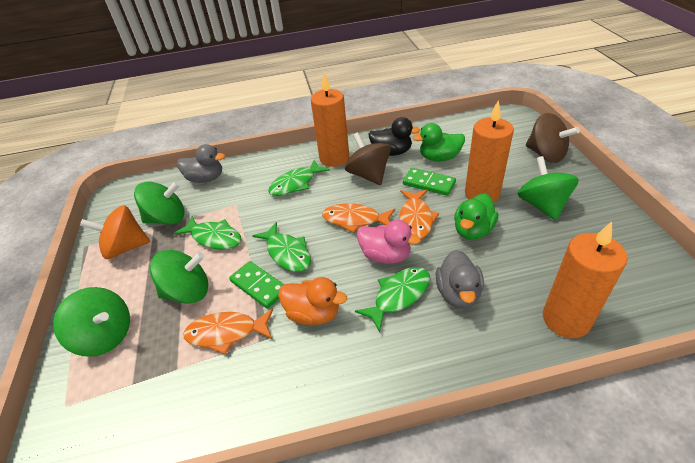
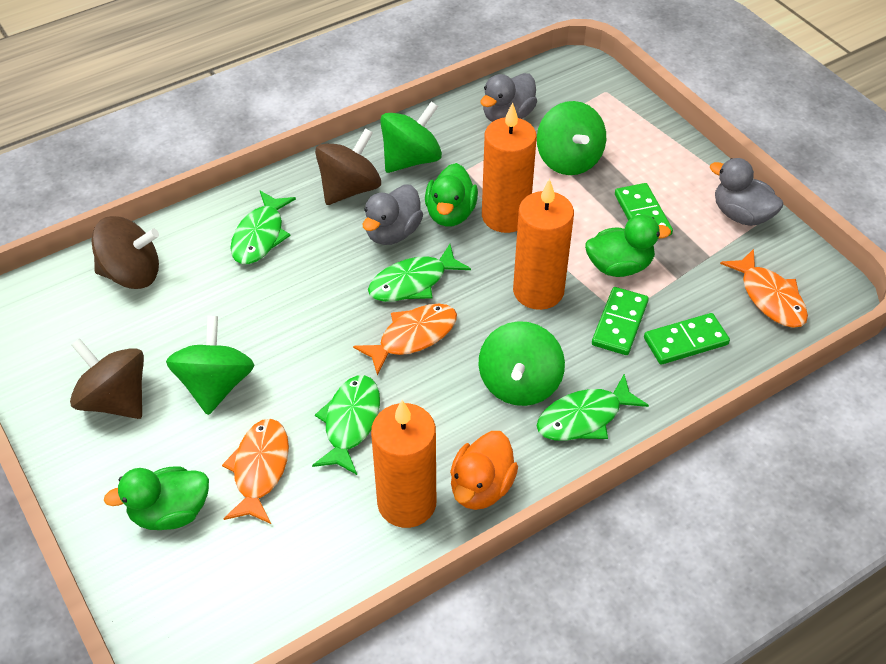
black duck: [368,117,421,156] = 1 -> none = 0
brown spinning top: [345,132,391,185] [526,113,580,163] = 2 -> [70,338,144,419] [91,216,159,289] [315,128,381,205] = 3
green domino: [229,261,284,309] [403,168,456,196] = 2 -> [592,287,649,355] [615,183,673,236] [644,313,730,365] = 3
green duck: [413,123,465,162] [454,193,498,240] = 2 -> [104,466,209,530] [425,163,478,227] [585,215,671,277] = 3
grey duck: [177,144,225,183] [436,250,484,309] = 2 -> [363,185,423,245] [481,73,537,122] [710,158,783,226] = 3
orange spinning top: [80,205,150,259] = 1 -> none = 0
pink duck: [357,220,421,264] = 1 -> none = 0

